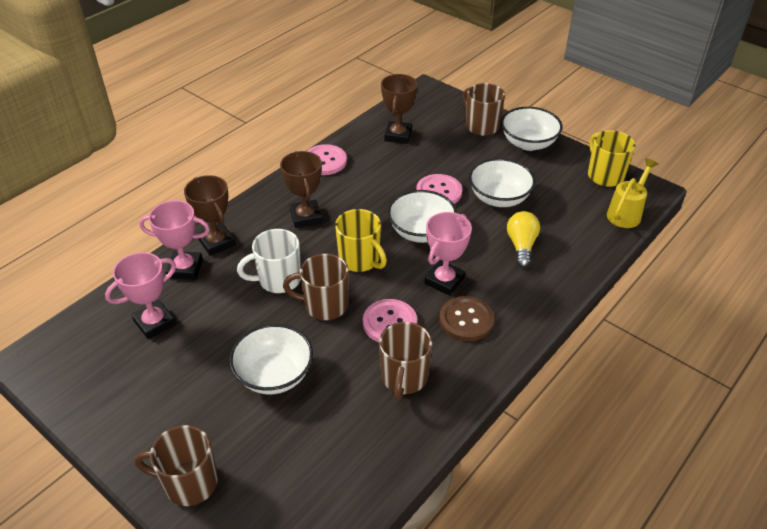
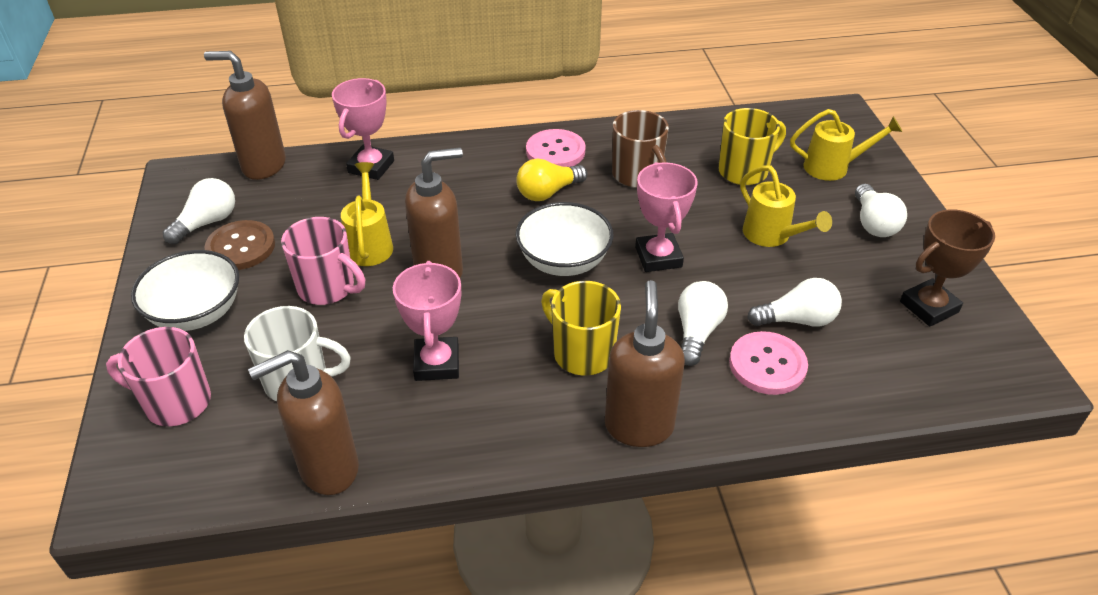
brown mug: [135,425,218,506] [283,254,349,320] [379,322,432,401] [463,83,505,136] = 4 -> [612,110,669,188] = 1
brown soap dispenser: none = 0 -> [204,51,286,180] [248,350,359,495] [405,147,463,278] [605,280,685,447] = 4
brown trophy: [184,175,236,256] [280,151,322,228] [381,74,417,144] = 3 -> [900,209,995,326] = 1
pink button: [307,144,347,175] [363,299,417,342] [416,174,462,204] = 3 -> [526,129,585,167] [729,331,808,395] = 2
pink mug: none = 0 -> [106,327,211,426] [281,217,365,305] = 2
white bowl: [229,324,313,394] [388,190,457,243] [469,158,536,207] [501,107,562,151] = 4 -> [131,250,239,331] [515,202,614,276] = 2
white light bulb: none = 0 -> [163,178,235,244] [678,281,728,366] [747,278,842,327] [855,184,907,237] = 4
yellow watering can: [607,158,658,228] = 1 -> [341,162,393,266] [740,165,832,247] [790,109,902,181] = 3

